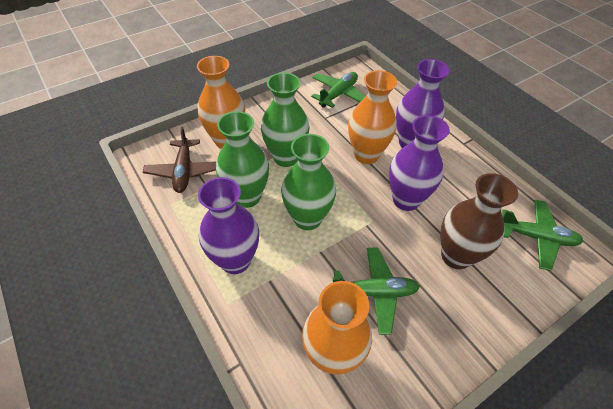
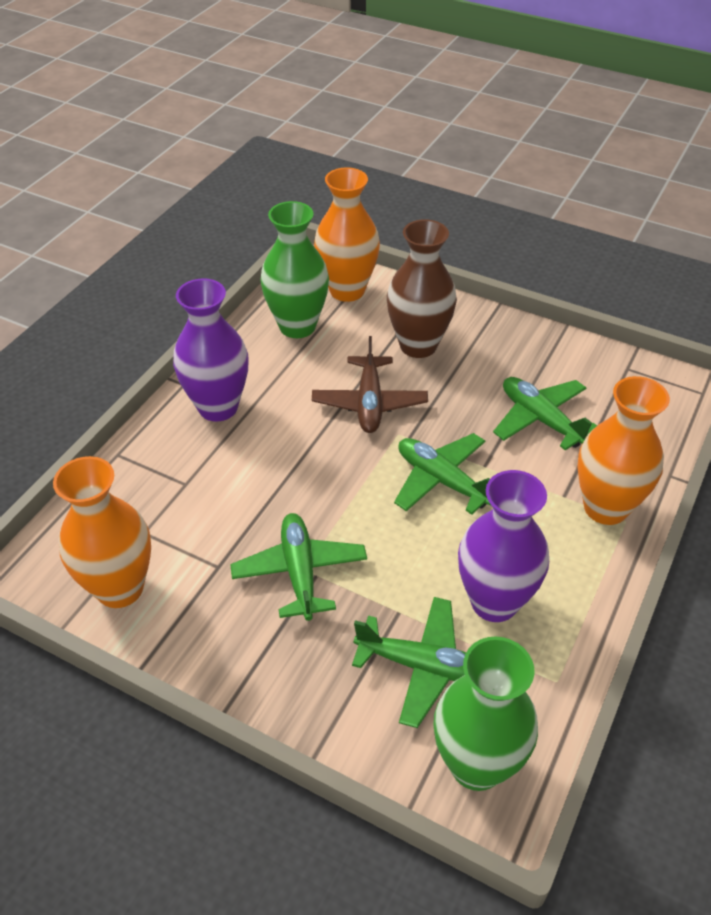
green plane: [311,72,366,108] [333,247,420,335] [502,200,583,271] = 3 -> [230,513,367,621] [352,597,466,728] [394,433,491,515] [493,377,597,451] = 4
green vase: [216,111,269,208] [261,73,309,167] [281,134,336,230] = 3 -> [260,201,329,338] [434,636,538,791] = 2
purple vase: [198,177,259,274] [389,115,450,211] [396,59,450,148] = 3 -> [173,278,249,422] [458,470,549,622] = 2

